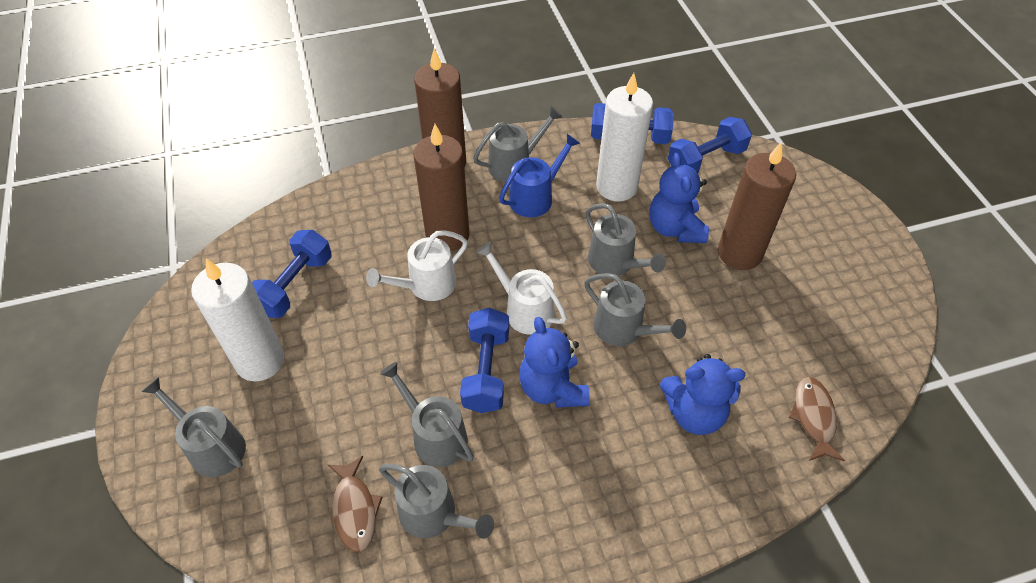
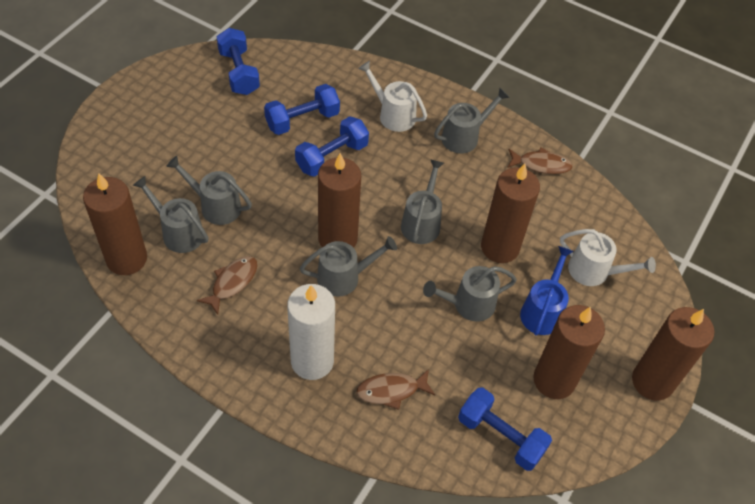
blue teddy bear: [519,317,590,408] [650,153,709,243] [660,354,746,435] = 3 -> none = 0
brown candle: [413,124,470,251] [414,49,466,168] [718,143,796,270] = 3 -> [83,173,147,275] [318,153,361,248] [481,164,540,263] [533,305,605,399] [632,307,714,401] = 5
brown fish: [328,456,383,552] [789,377,845,461] = 2 -> [197,256,258,315] [356,369,435,410] [507,147,573,174] = 3
white candle: [191,258,284,381] [596,73,653,201] = 2 -> [287,284,335,380] = 1

